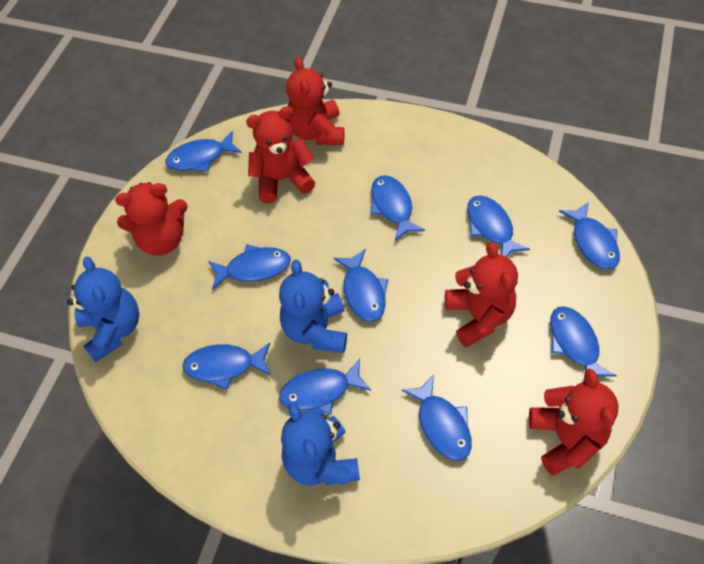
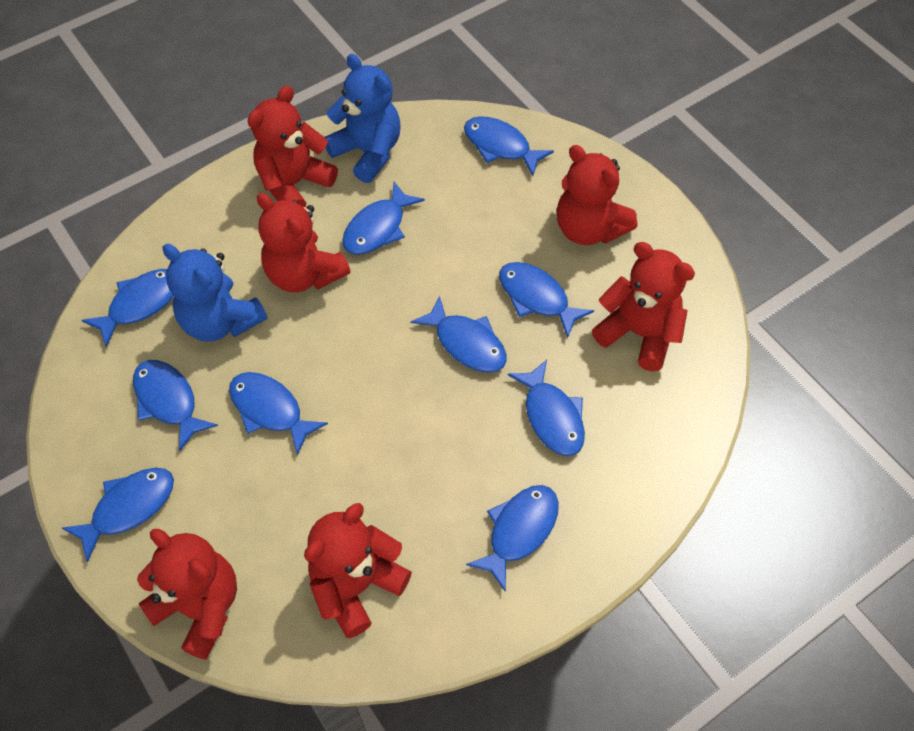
blue teddy bear: [67,256,139,362] [279,259,347,353] [281,402,360,486] = 3 -> [163,244,267,342] [325,54,400,183] = 2
red teddy bear: [115,182,188,256] [246,106,315,203] [286,57,344,145] [445,242,518,348] [529,369,619,476] = 5 -> [137,529,237,660] [248,86,338,207] [257,193,350,292] [304,503,412,638] [556,145,637,245] [592,242,695,371] = 6

